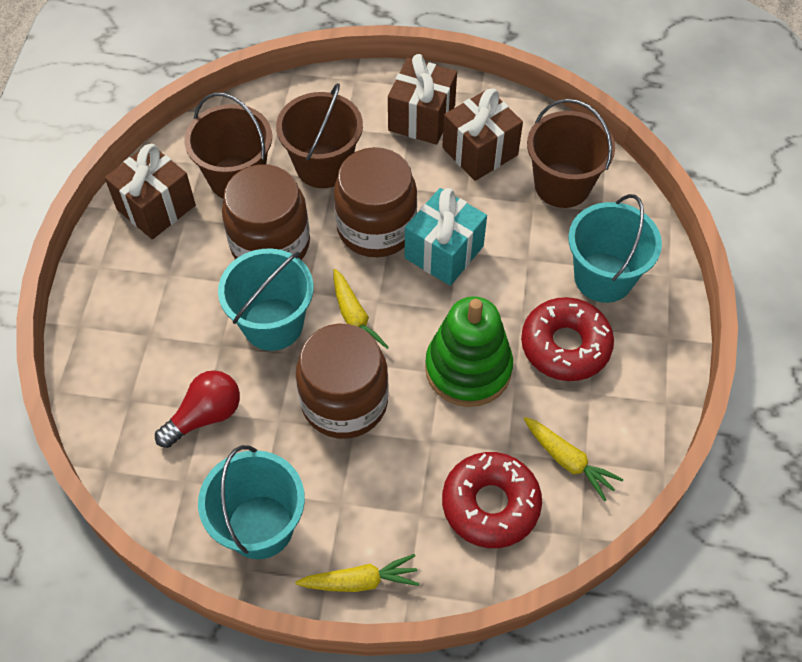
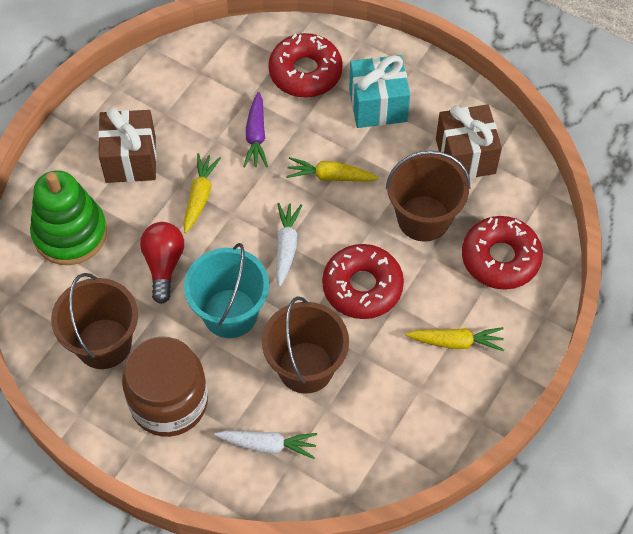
brown gift: [105,144,196,239] [388,54,457,145] [442,89,523,181] = 3 -> [98,107,157,183] [436,104,502,179] = 2
brown jar: [222,164,310,260] [296,323,388,439] [334,147,417,257] = 3 -> [122,336,208,437] = 1
purple carrot: none = 0 -> [243,92,268,167] = 1
red donut: [442,452,542,548] [521,297,614,381] = 2 -> [268,33,343,98] [322,244,404,319] [462,216,543,290] = 3
turquoise bucket: [198,445,305,559] [218,248,313,351] [568,194,662,303] = 3 -> [184,243,269,338] = 1
white carrot: none = 0 -> [214,431,317,459] [276,203,302,287] = 2

